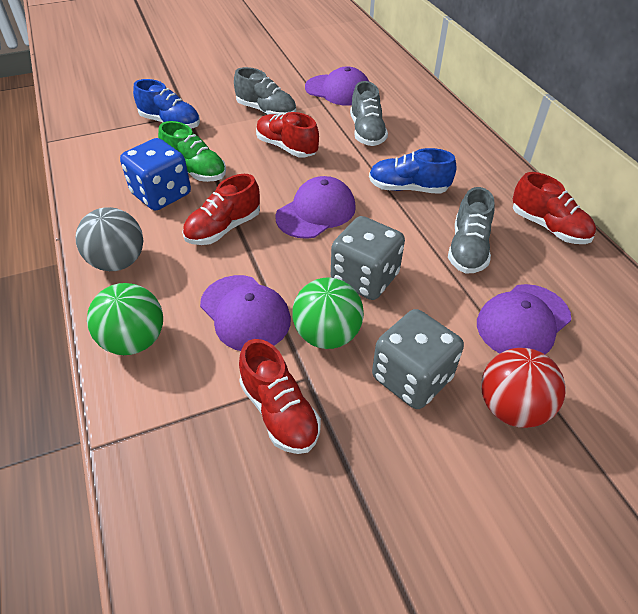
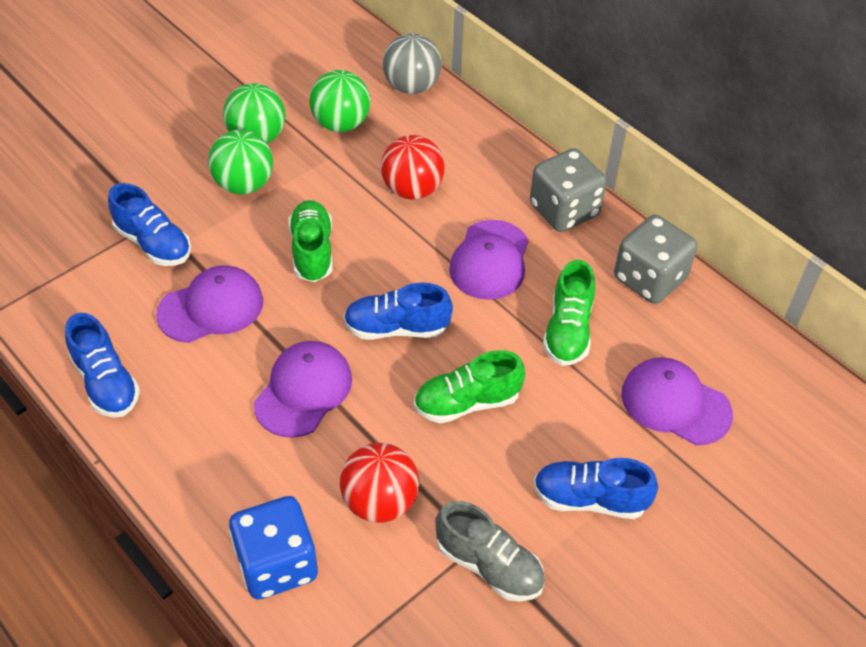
blue shoe: [133,79,200,129] [369,148,456,194] = 2 -> [65,313,140,418] [108,183,191,266] [344,283,453,340] [534,458,658,519] = 4
green ball: [87,283,163,355] [292,277,364,349] = 2 -> [208,130,273,194] [223,83,285,143] [309,70,370,132] = 3
green shoe: [158,121,226,182] = 1 -> [288,200,333,282] [414,350,525,423] [543,260,595,366] = 3
grey shoe: [234,67,296,115] [350,81,388,146] [448,187,495,274] = 3 -> [435,501,545,602] = 1
red ball: [481,348,566,428] = 1 -> [340,443,419,523] [381,135,445,199] = 2
red shoe: [182,174,260,245] [239,339,321,454] [256,112,319,158] [513,172,596,244] = 4 -> none = 0

